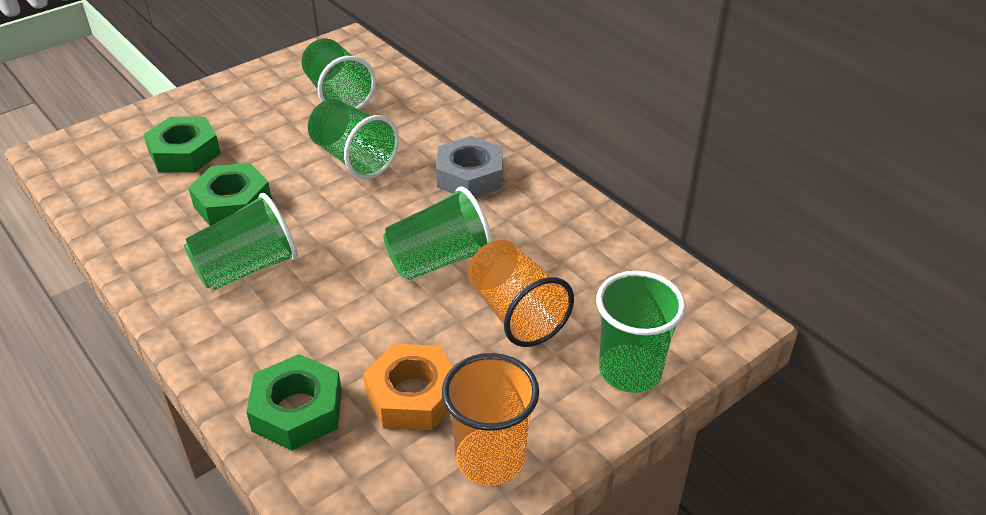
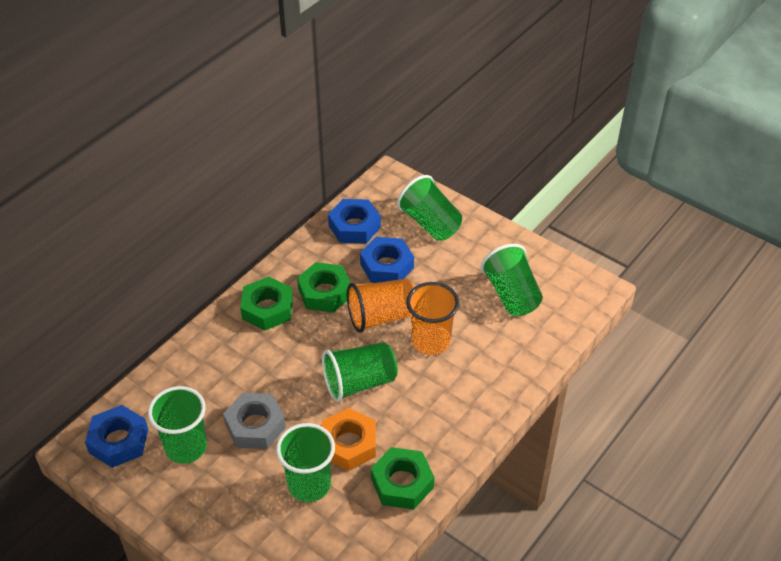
blue nut: none = 0 -> [85,405,148,468] [328,199,381,243] [360,237,414,283] = 3

